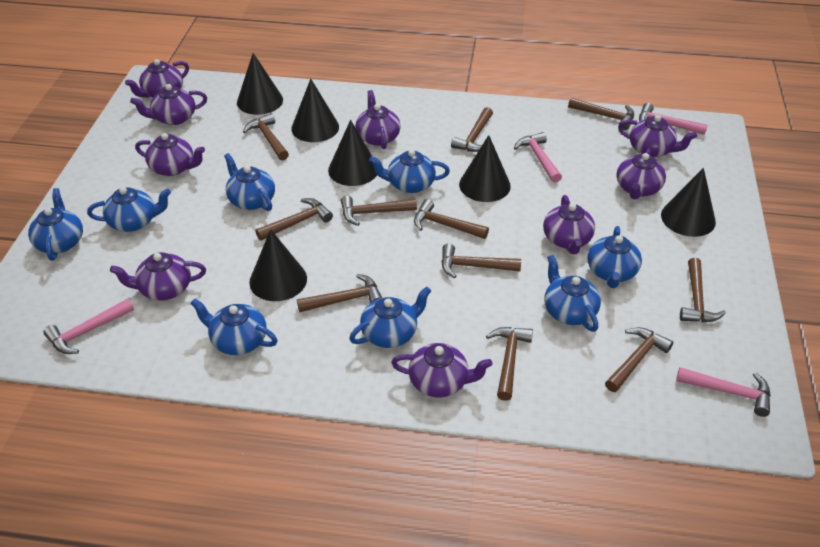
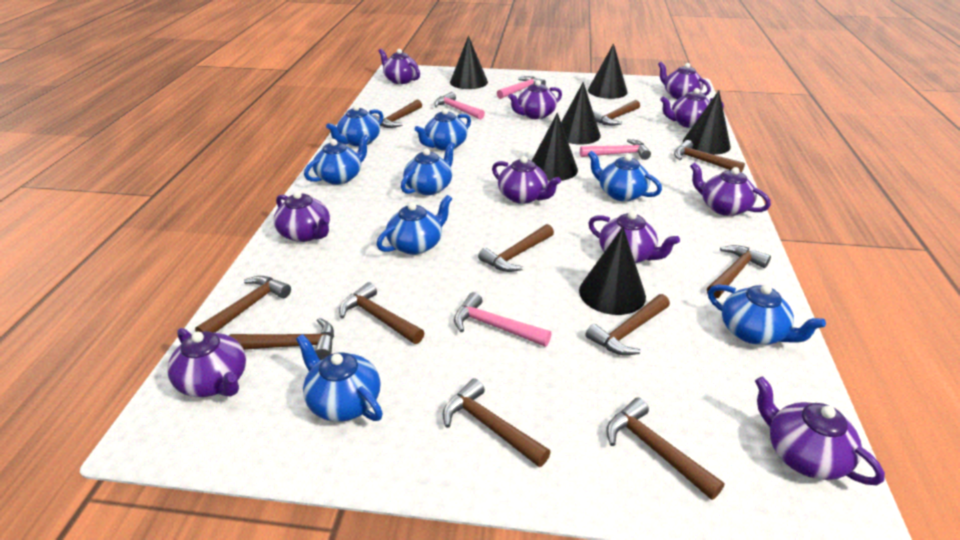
purple teapot: [110,252,206,301] [125,59,189,98] [130,84,207,125] [135,133,205,176] [355,90,401,149] [391,343,493,398] [543,195,595,254] [616,148,666,199] [618,115,697,157] = 9 -> [167,328,246,397] [274,191,330,242] [379,49,420,84] [492,156,561,204] [508,80,562,119] [588,211,680,263] [658,62,711,99] [660,88,724,128] [690,162,771,216] [755,376,885,485] = 10

